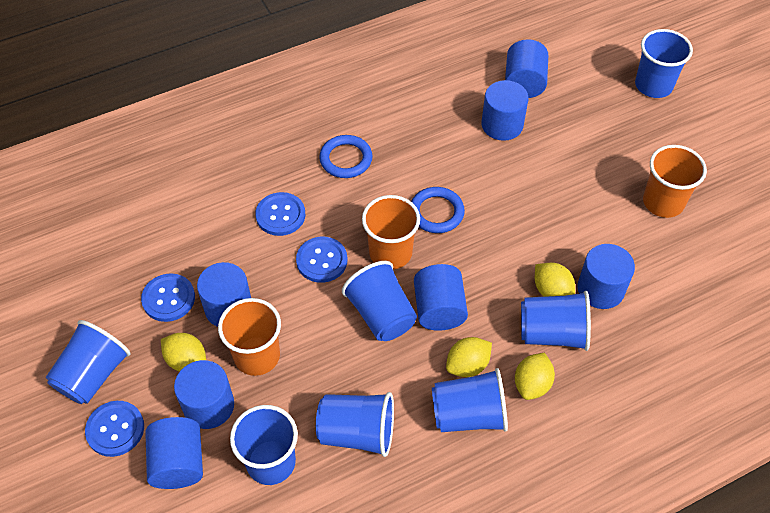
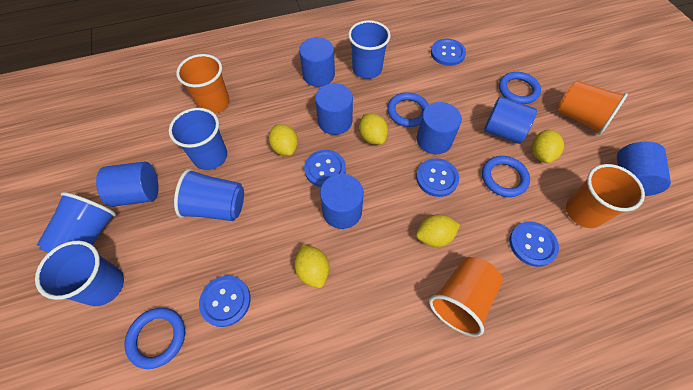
blue button: [85,401,144,457] [141,273,195,322] [255,192,305,236] [296,237,347,283] = 4 -> [199,276,251,327] [304,150,346,187] [416,158,459,197] [431,39,466,66] [509,221,559,267] = 5
blue cup: [46,320,131,404] [230,405,298,485] [316,392,394,457] [342,261,417,341] [432,368,508,432] [521,291,591,351] [635,29,693,98] = 7 -> [35,241,124,306] [37,192,116,253] [169,108,227,170] [174,169,244,221] [348,20,391,79] = 5
blue ring: [319,135,373,178] [411,187,465,233] = 2 -> [125,308,185,369] [387,92,429,127] [482,156,530,197] [499,72,541,104] = 4
orange cup: [218,298,281,376] [362,195,420,269] [643,145,707,218] = 3 -> [176,54,230,114] [429,257,503,337] [558,80,628,135] [566,164,645,228] = 4
yellow lemon: [161,333,206,372] [446,337,492,377] [515,353,555,400] [535,262,575,297] = 4 -> [269,124,298,156] [294,244,329,288] [359,113,388,145] [416,214,460,247] [532,129,564,163] = 5

